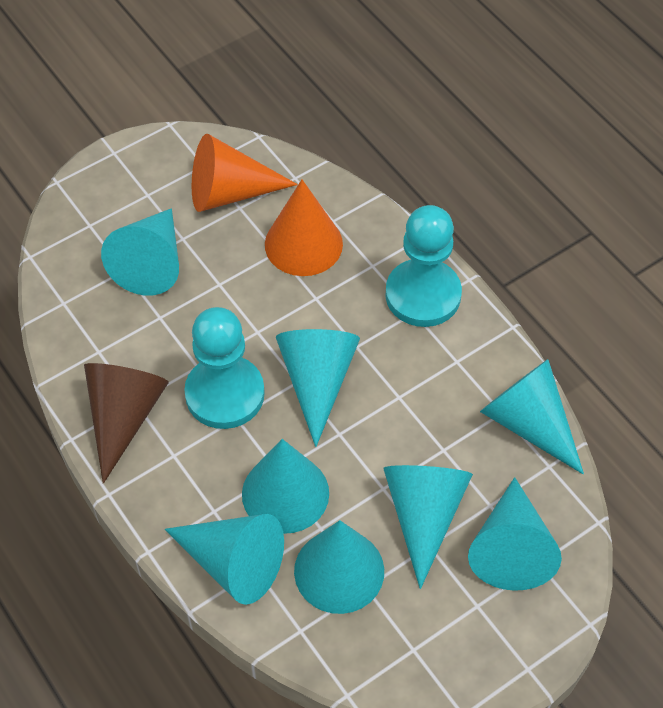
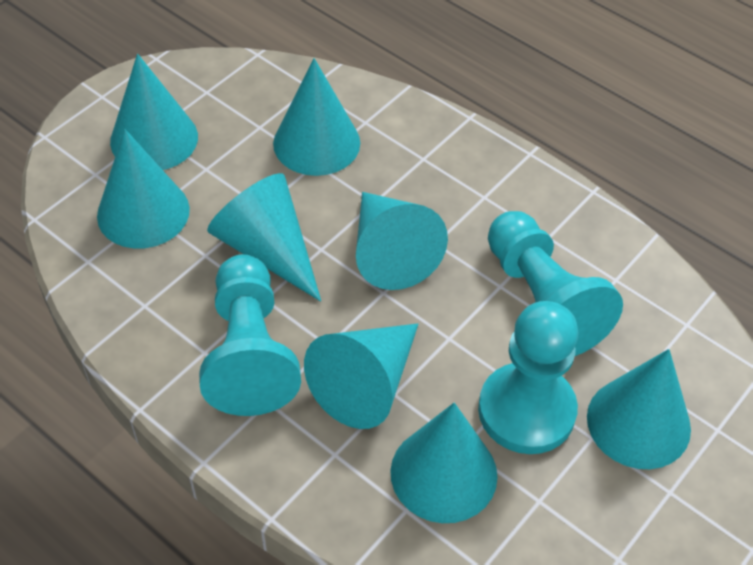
brown cone: [84,363,169,484] = 1 -> none = 0
orange cone: [192,134,298,212] [265,180,343,276] = 2 -> none = 0
turquoise pawn: [184,307,265,429] [385,205,462,327] = 2 -> [199,254,301,416] [478,301,578,454] [488,211,623,356] = 3

